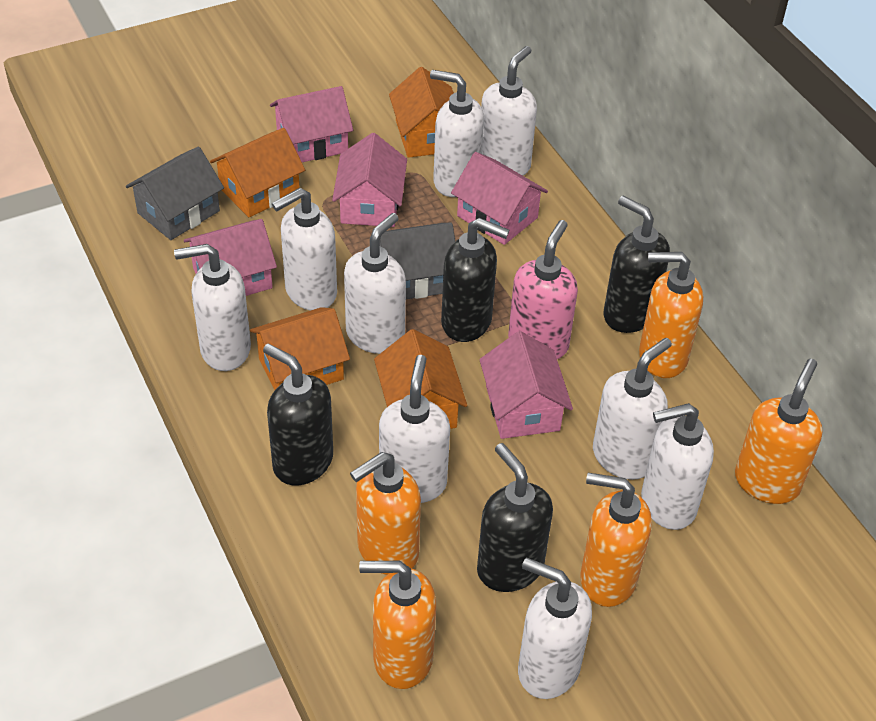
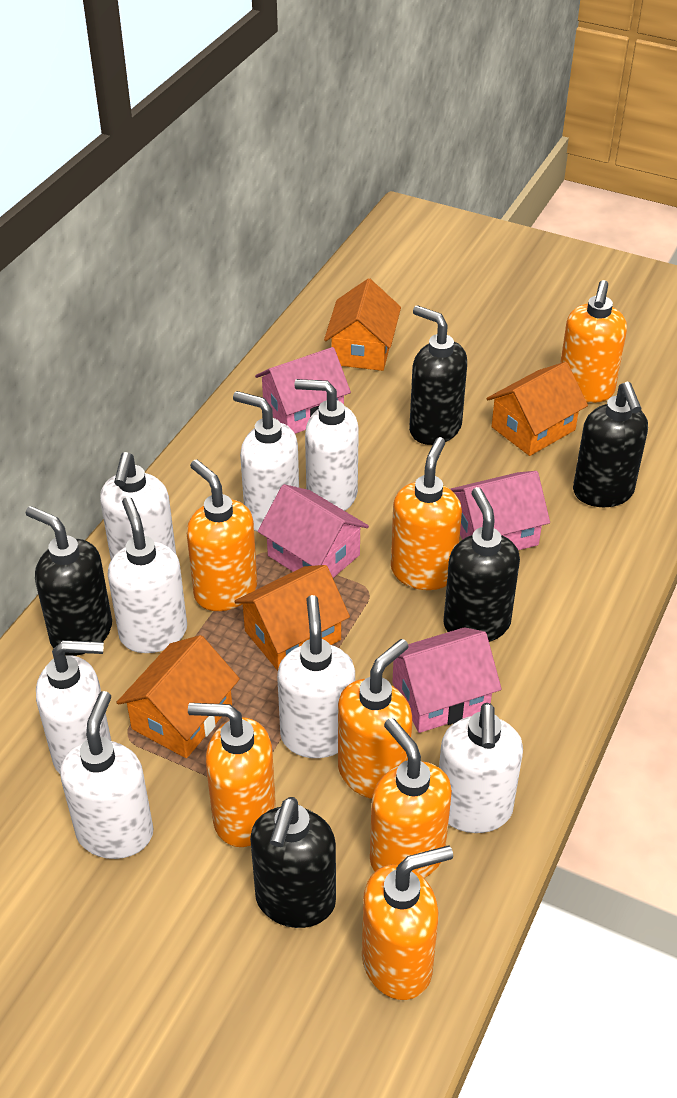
black soap dispenser: [263,343,333,486] [441,218,509,342] [477,443,553,592] [603,196,670,333] = 4 -> [26,506,112,656] [250,797,336,928] [409,305,467,445] [443,487,520,642] [573,382,648,507] = 5
grey house: [126,147,224,240] [380,223,455,299] = 2 -> none = 0
orange soap dispenser: [350,452,421,575] [359,561,436,689] [580,473,652,607] [639,252,703,378] [735,359,823,504] = 5 -> [187,460,257,611] [188,703,276,847] [338,639,412,799] [362,846,453,1000] [370,718,452,878] [391,437,462,590] [560,280,627,403] = 7
pink house: [184,219,277,296] [270,86,353,162] [332,133,407,227] [451,152,548,245] [480,331,573,439] = 5 -> [255,347,351,434] [258,484,369,578] [392,627,502,733] [450,471,550,550] = 4
pink soap dispenser: [508,220,578,359] = 1 -> none = 0
white soap dispenser: [174,244,251,371] [272,188,337,311] [344,213,406,354] [379,355,450,503] [430,70,484,197] [481,46,537,176] [518,558,592,699] [593,338,672,480] [641,403,714,530] = 9 -> [36,640,111,774] [60,691,154,859] [100,452,176,560] [108,497,187,653] [233,391,299,532] [277,595,355,758] [295,379,359,511] [439,703,523,833] = 8

